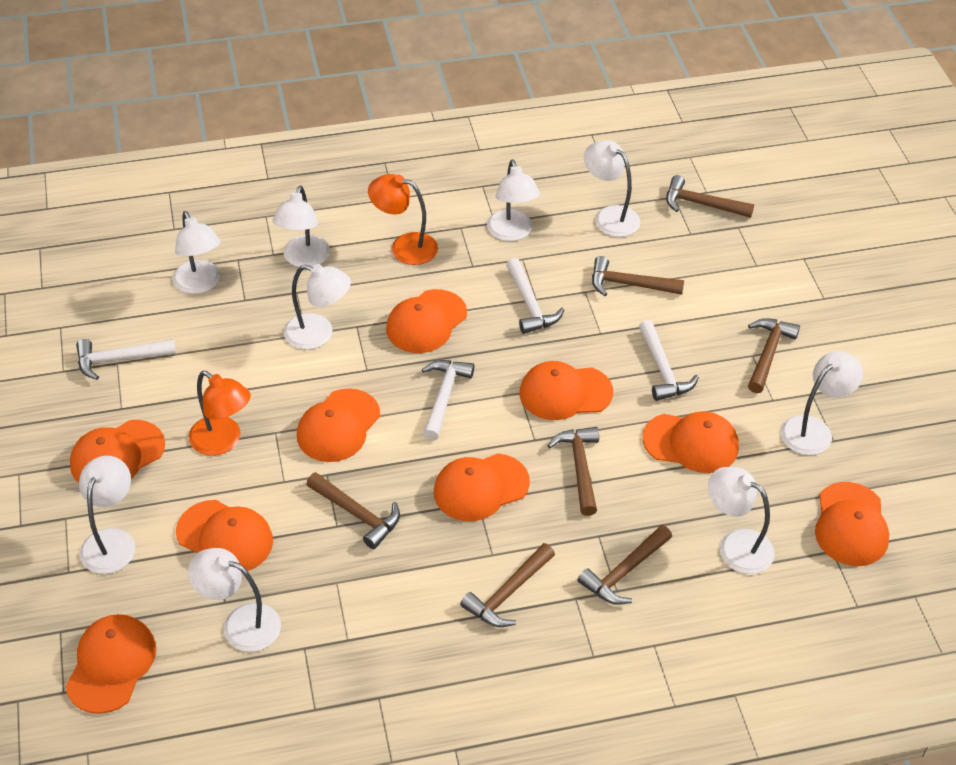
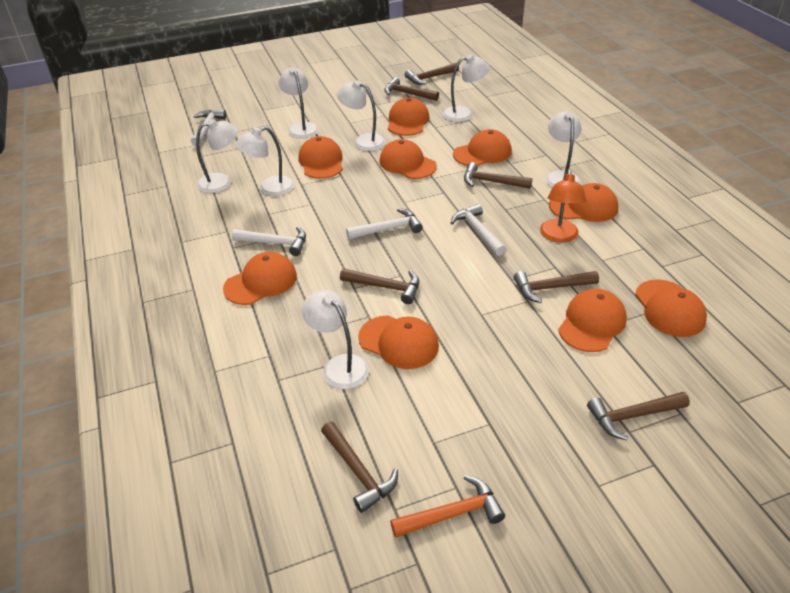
orange hammer: none = 0 -> [390,475,505,538] = 1
orange lamp: [189,371,251,456] [368,174,438,265] = 2 -> [540,169,586,243] = 1
white lamp: [79,456,135,574] [173,211,220,294] [188,548,281,652] [272,185,330,267] [284,264,351,350] [487,159,540,241] [584,140,640,237] [708,467,775,574] [780,351,863,455] = 9 -> [196,119,238,193] [235,127,294,196] [278,67,319,139] [302,290,369,389] [337,80,386,151] [443,54,490,122] [546,111,581,188] = 7

